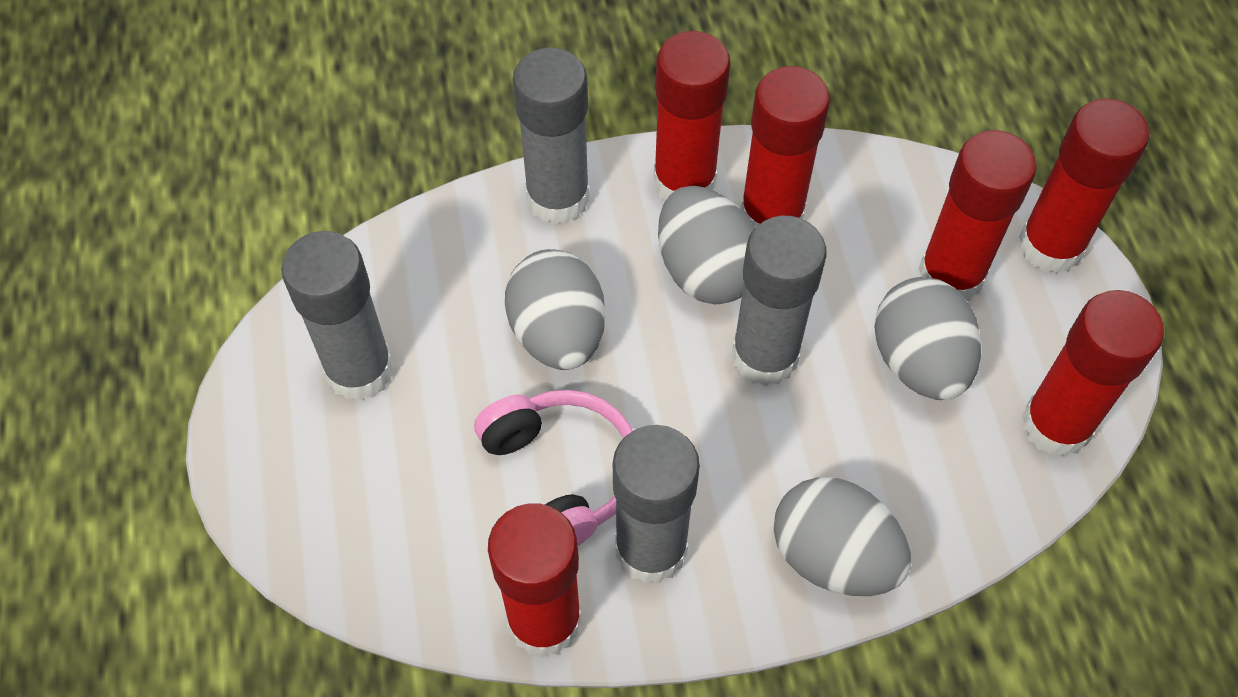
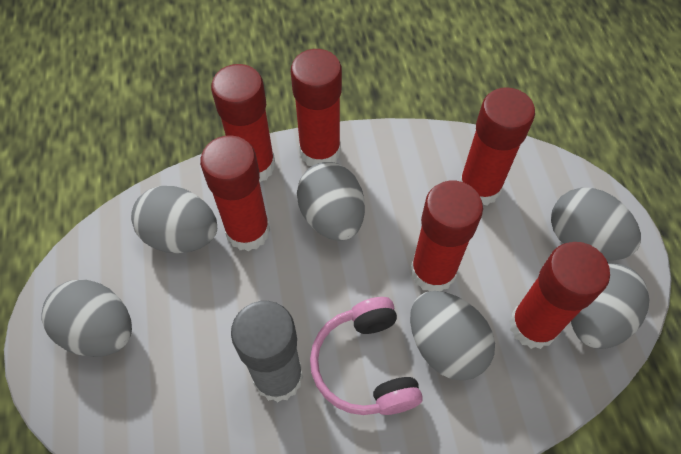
grey egg: [505,249,605,370] [658,186,755,304] [774,477,911,596] [874,277,981,400] = 4 -> [41,279,132,357] [131,186,217,253] [297,162,365,241] [410,291,495,381] [551,188,641,260] [571,263,650,349] = 6
grey glue stick: [281,231,394,401] [513,48,590,225] [613,425,700,584] [731,216,827,386] = 4 -> [231,301,303,402] = 1

